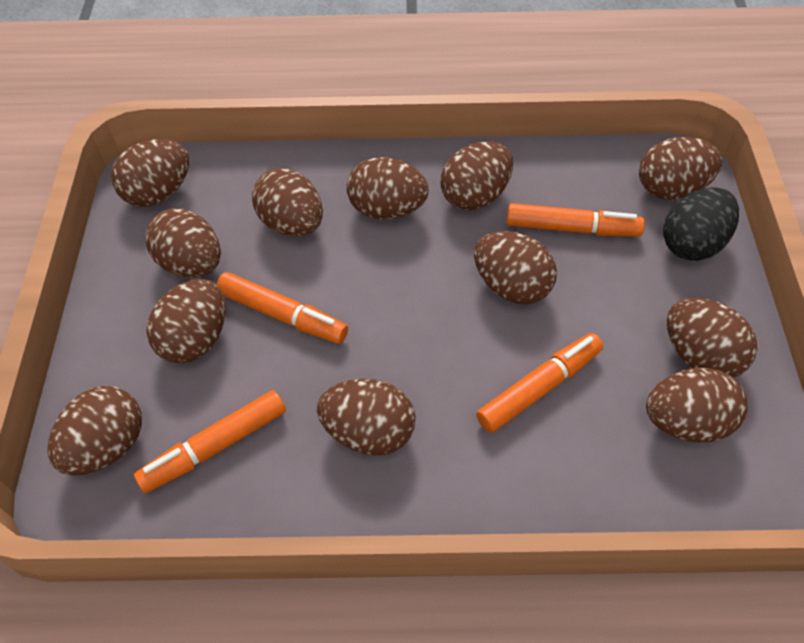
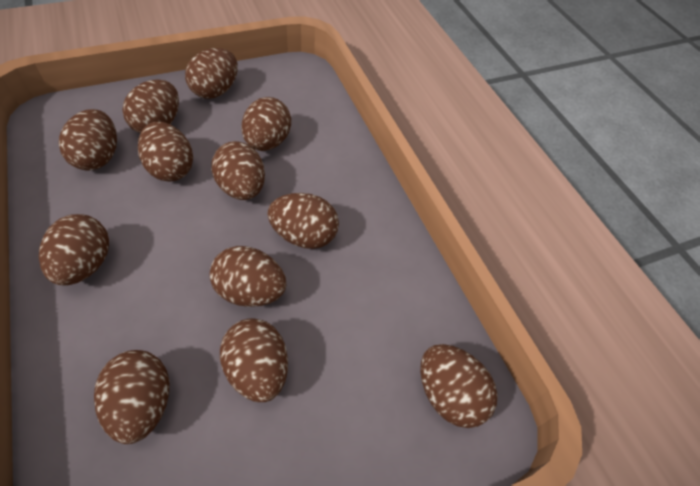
black egg: [663,187,739,261] = 1 -> none = 0
orange marker: [134,390,286,493] [217,272,348,344] [476,333,603,433] [507,203,645,237] = 4 -> none = 0

